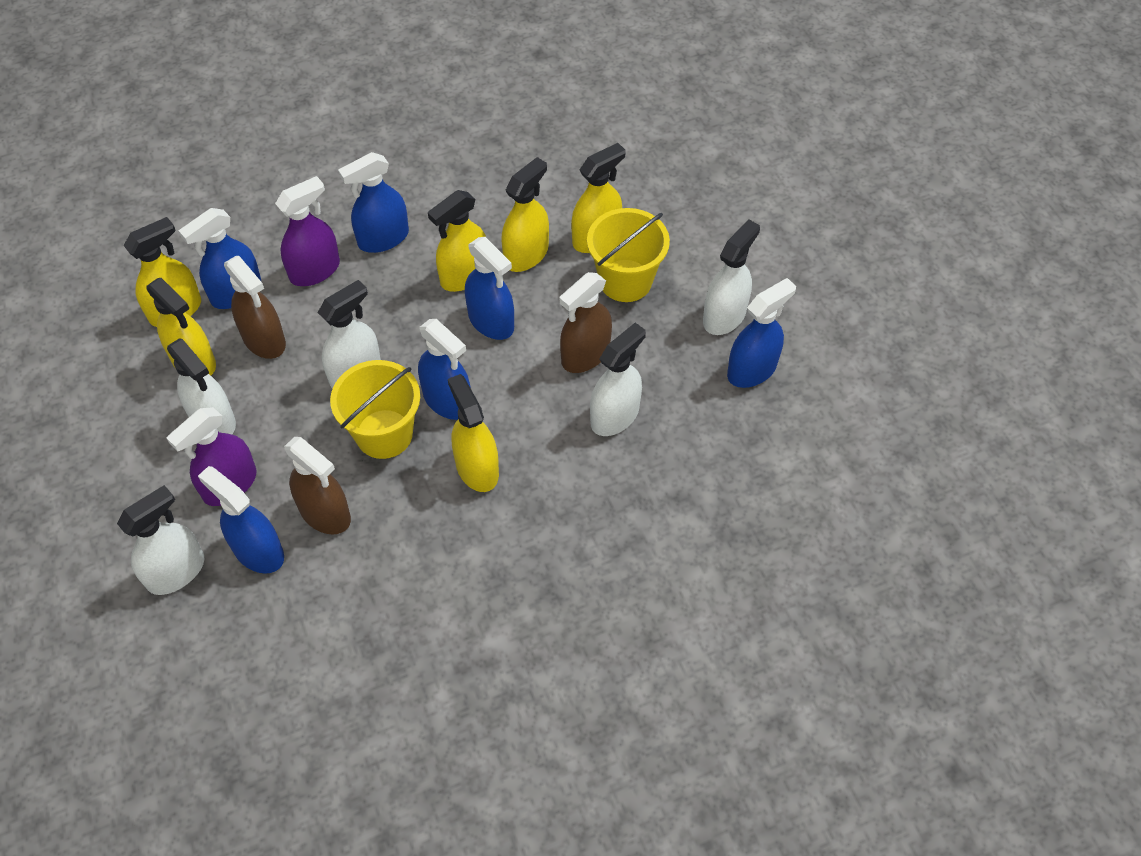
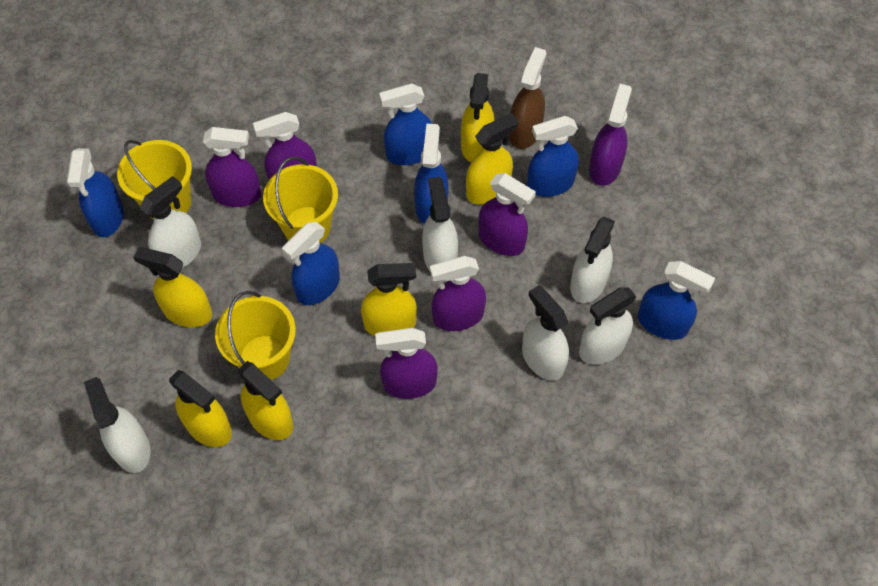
brown spray bottle: [224,256,286,359] [284,437,351,534] [560,272,612,373] = 3 -> [509,47,547,149] = 1
purple spray bottle: [167,407,257,506] [275,176,340,286] = 2 -> [203,127,261,207] [253,112,317,181] [375,328,438,399] [430,256,486,331] [479,173,536,256] [589,84,632,186] = 6
white spray bottle: [117,485,205,595] [167,338,236,434] [318,280,381,389] [590,323,646,436] [703,220,760,335] = 5 -> [84,377,151,473] [140,176,201,268] [422,177,458,271] [522,285,569,380] [570,217,615,303] [579,287,636,365] = 6
yellow bucket: [330,360,420,459] [587,208,670,302] = 2 -> [117,140,192,220] [215,291,296,380] [263,157,338,243] = 3

